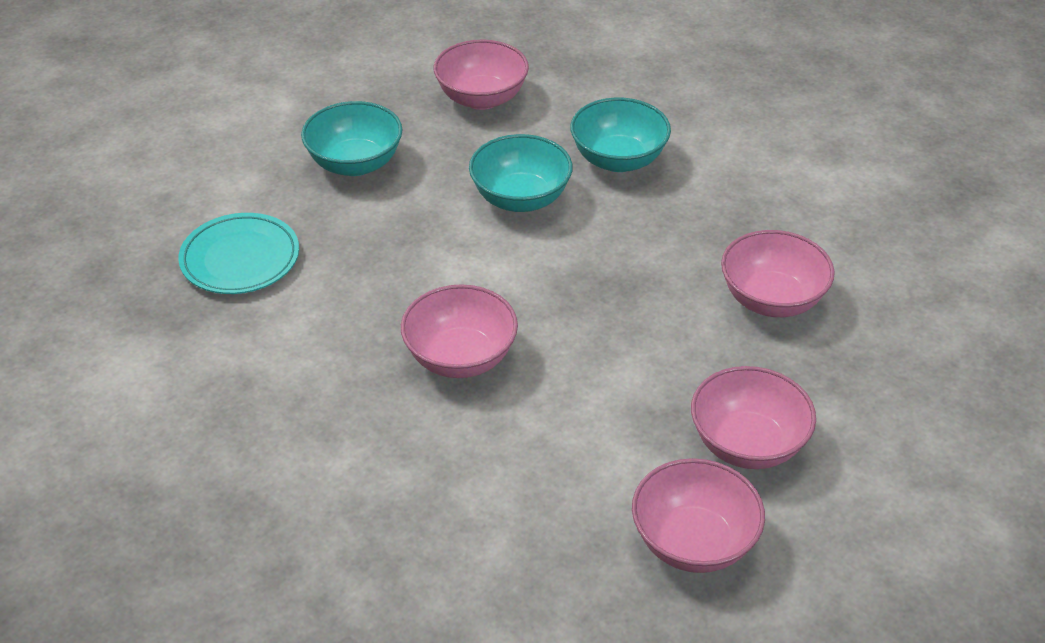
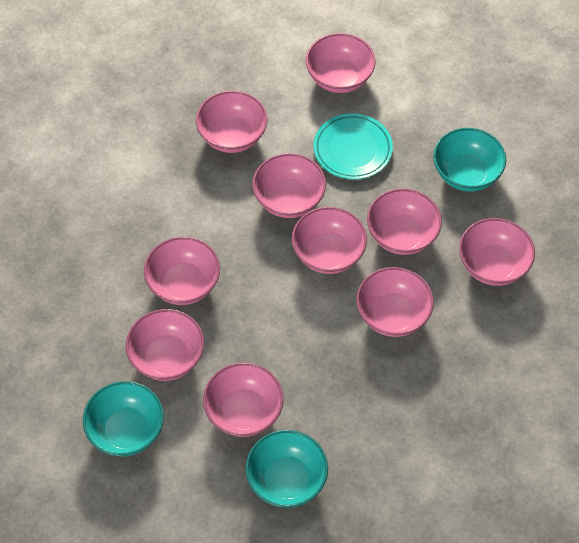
pink bowl: [401,284,518,378] [434,40,529,110] [632,458,765,573] [691,366,816,469] [721,230,835,317] = 5 -> [125,309,204,381] [144,237,220,305] [196,91,267,153] [203,363,284,437] [252,153,326,218] [292,207,367,274] [306,33,376,93] [356,267,434,337] [367,189,442,255] [459,218,535,286] = 10

